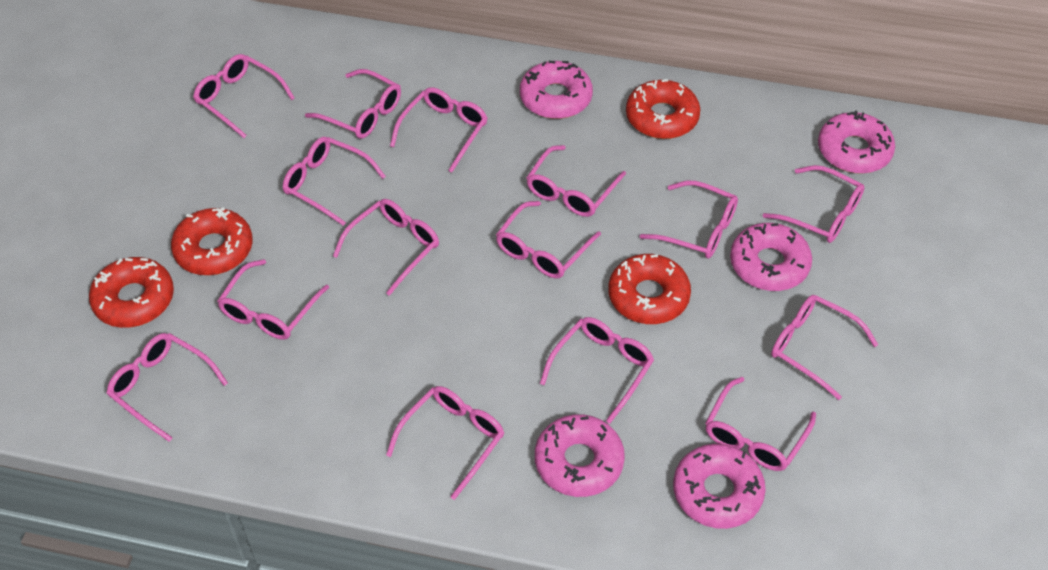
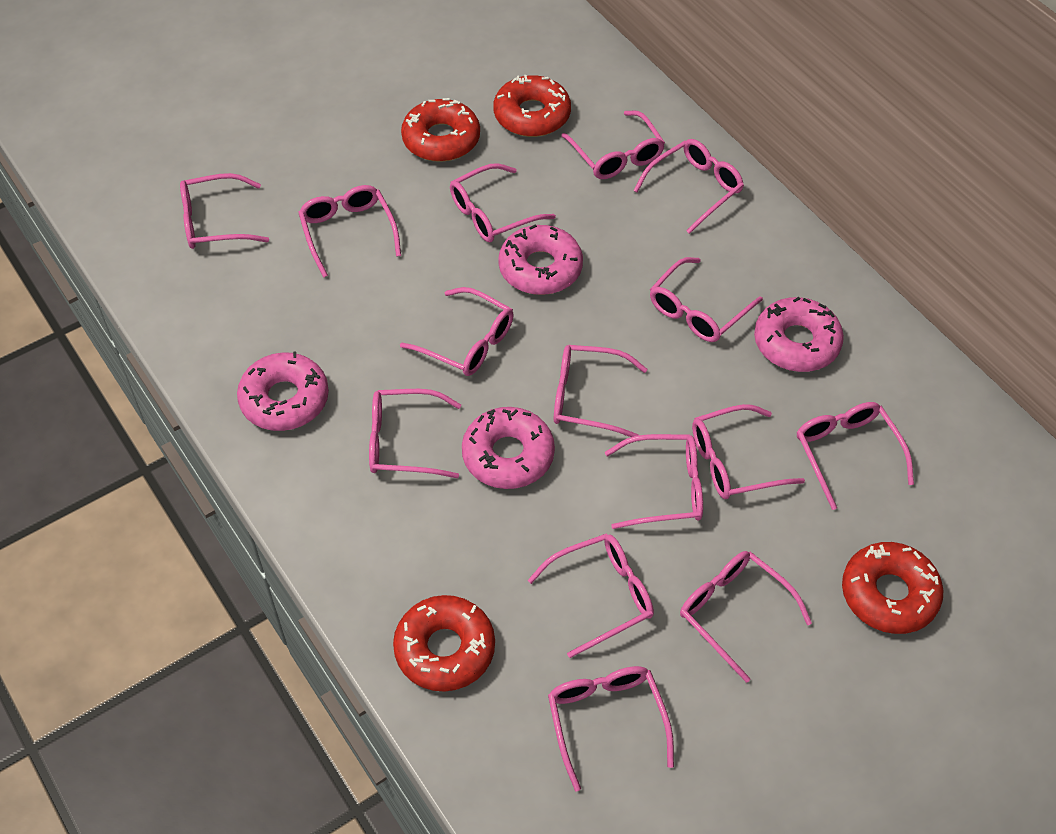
pink donut: [520,61,593,119] [535,414,625,497] [673,444,766,529] [730,223,812,291] [818,111,895,174] = 5 -> [237,351,329,431] [462,407,555,489] [498,224,583,295] [754,297,844,372] = 4

